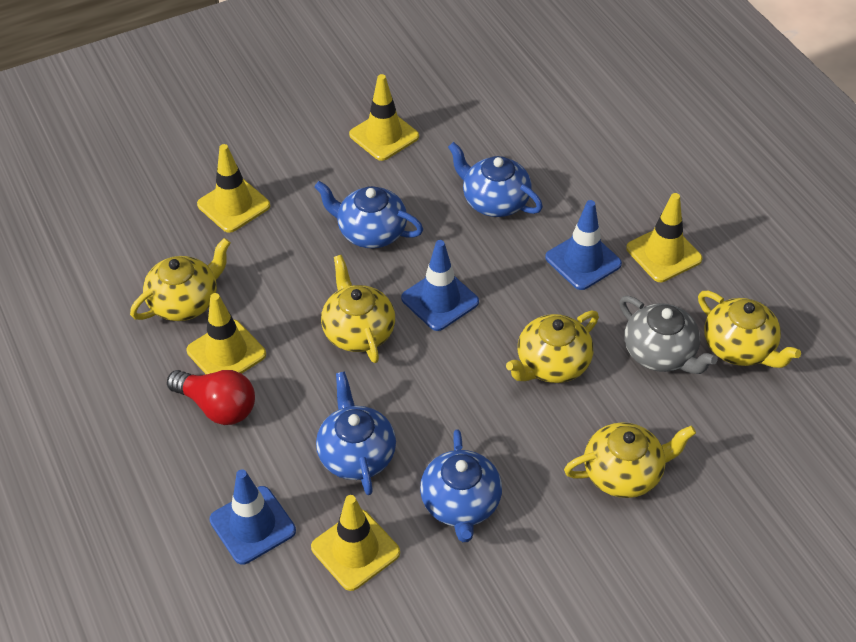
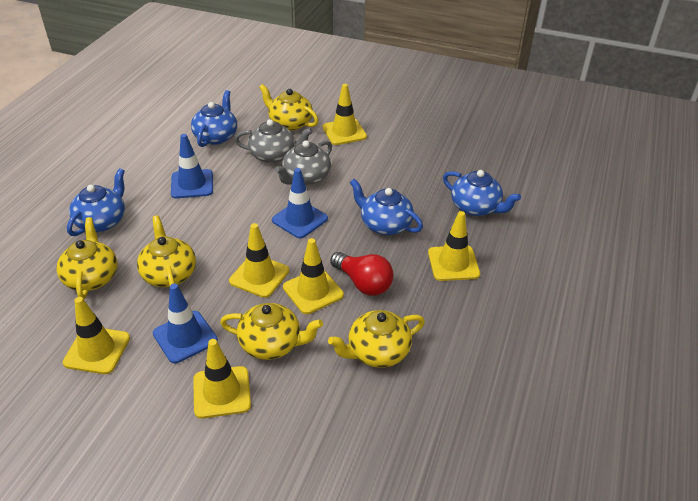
grey teapot: [620,296,718,374] = 1 -> [235,119,313,163] [275,140,332,185] = 2
yellow traffic cone: [187,293,266,374] [197,144,270,233] [311,495,400,591] [349,74,419,161] [626,193,702,282] = 5 -> [63,297,130,374] [193,339,251,419] [229,223,289,298] [283,238,344,314] [323,84,367,145] [428,211,480,281] = 6

